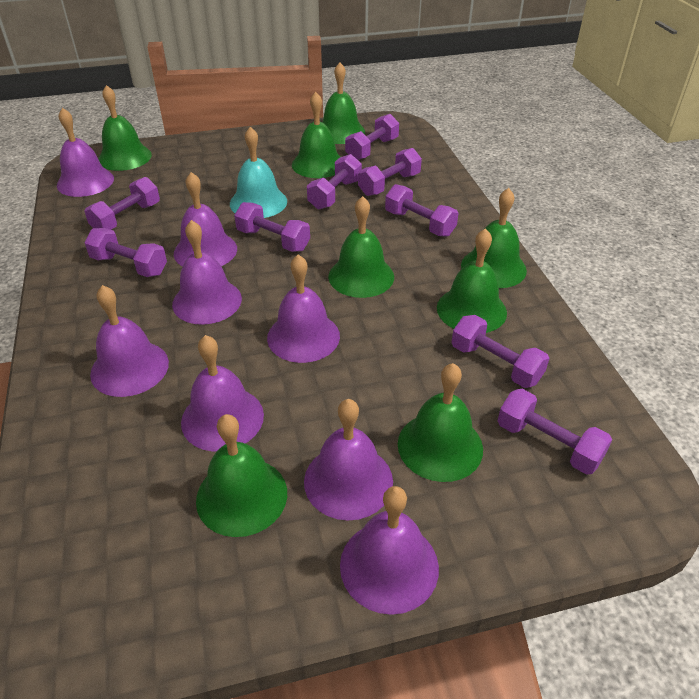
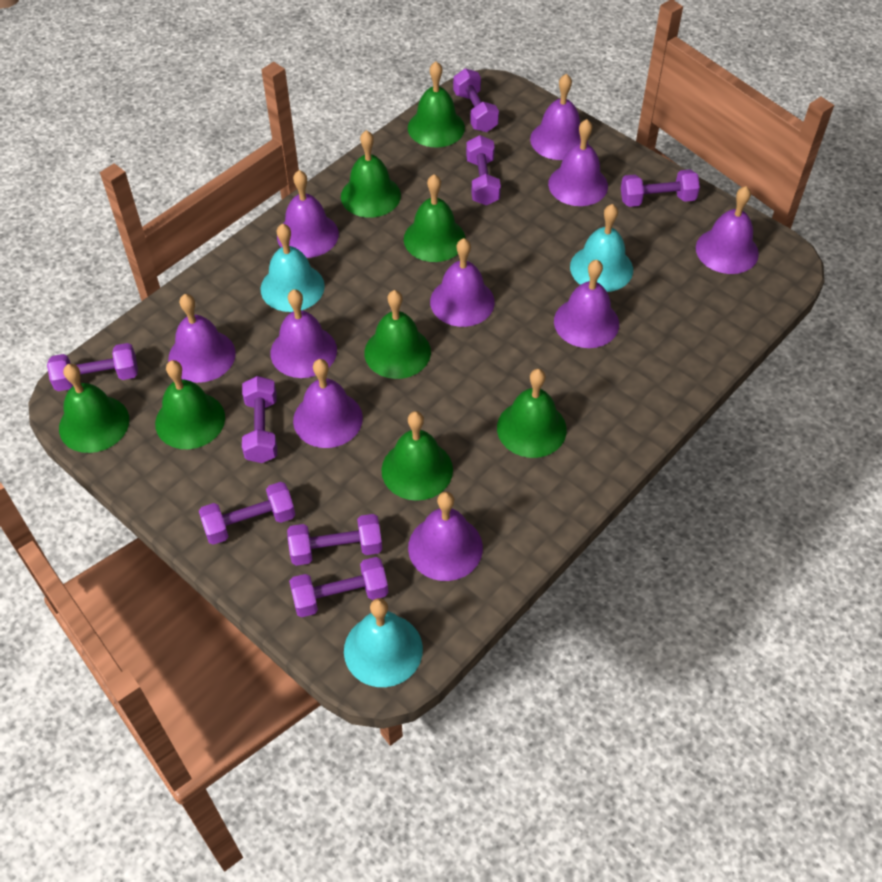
purple bell: [57,108,114,197] [90,285,169,397] [172,220,242,325] [174,172,237,267] [181,335,264,451] [267,254,340,363] [304,399,393,520] [340,486,439,615] = 8 -> [168,294,236,383] [271,289,337,378] [277,170,339,258] [293,359,363,448] [408,492,483,581] [430,238,495,327] [530,74,588,160] [548,119,608,206] [554,260,619,348] [696,186,759,274] = 10
purple dumbbell: [84,177,160,230] [84,228,167,277] [234,202,310,252] [307,154,362,209] [345,114,399,160] [358,148,422,196] [385,184,458,237] [452,315,550,388] [498,389,612,475] = 9 -> [47,343,138,391] [199,482,295,545] [242,376,277,463] [287,514,382,566] [289,557,388,617] [453,68,499,132] [466,135,501,205] [621,169,700,207] = 8
turquoise bell: [230,127,287,218] = 1 -> [260,223,325,312] [344,598,423,687] [570,204,633,292] = 3

